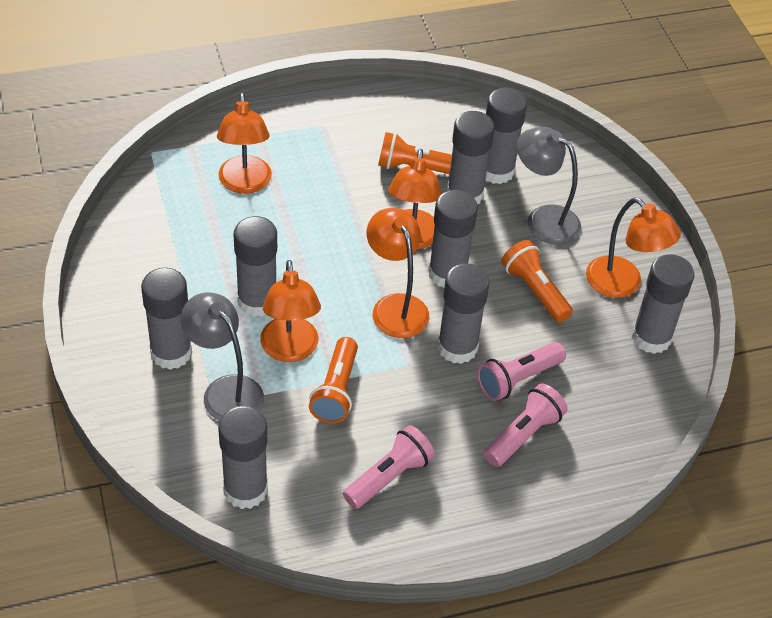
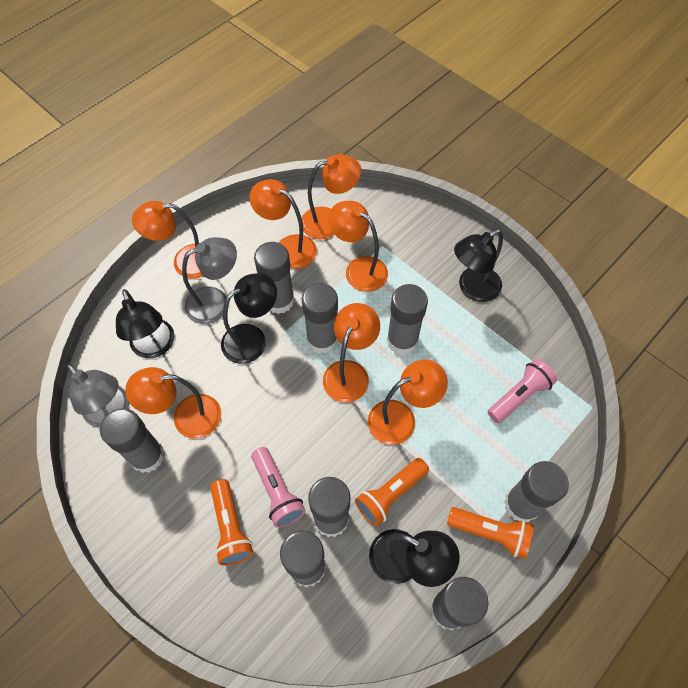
black lamp: none = 0 -> [116,289,174,358] [221,273,277,364] [369,529,460,587] [454,229,503,302] = 4
orange lamp: [217,93,272,194] [260,260,321,362] [367,208,429,338] [388,149,442,249] [586,198,681,298] = 5 -> [125,367,221,438] [132,201,203,279] [249,179,317,269] [301,154,361,239] [323,303,380,402] [328,201,388,292] [368,360,448,445] = 7
pink flashlight: [343,425,435,509] [477,342,566,401] [484,383,568,467] = 3 -> [251,447,306,528] [488,359,557,423] = 2

